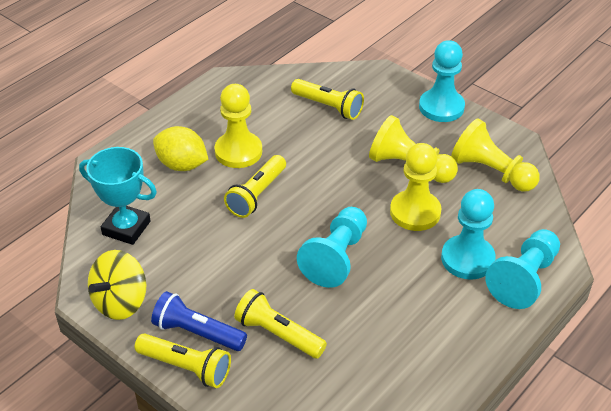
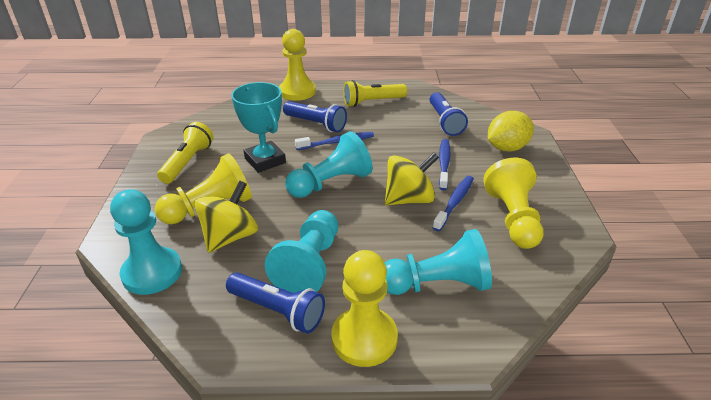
blue flashlight: [151,291,247,351] = 1 -> [226,272,325,333] [283,101,347,132] [430,92,468,136] = 3
blue toothbrush: none = 0 -> [295,132,374,150] [433,176,474,231] [439,139,450,190] = 3
yellow flashlight: [135,333,231,388] [224,155,286,218] [234,289,327,359] [291,79,364,120] = 4 -> [157,122,214,184] [343,80,407,107] = 2
yellow spinning top: [88,250,146,320] = 1 -> [194,181,258,253] [385,152,439,206] = 2

